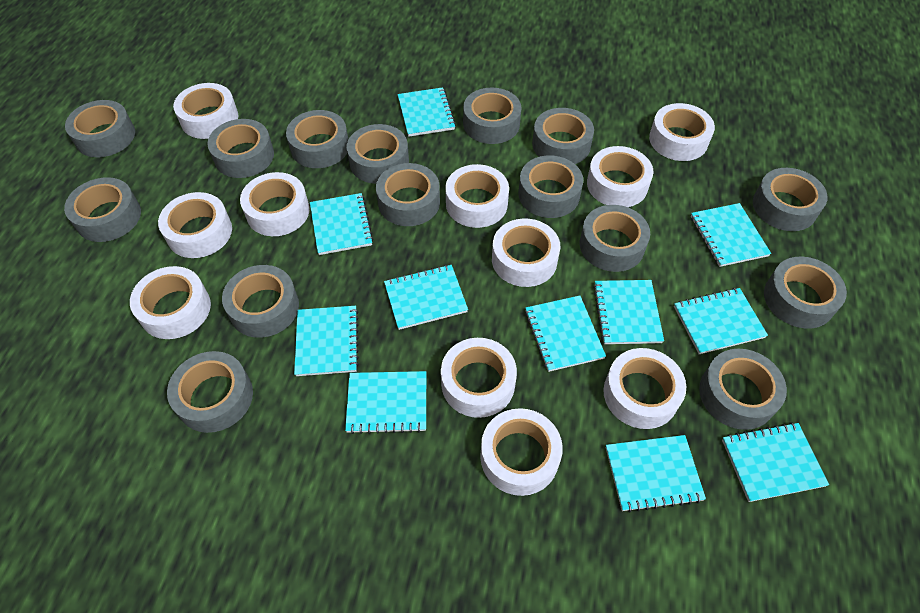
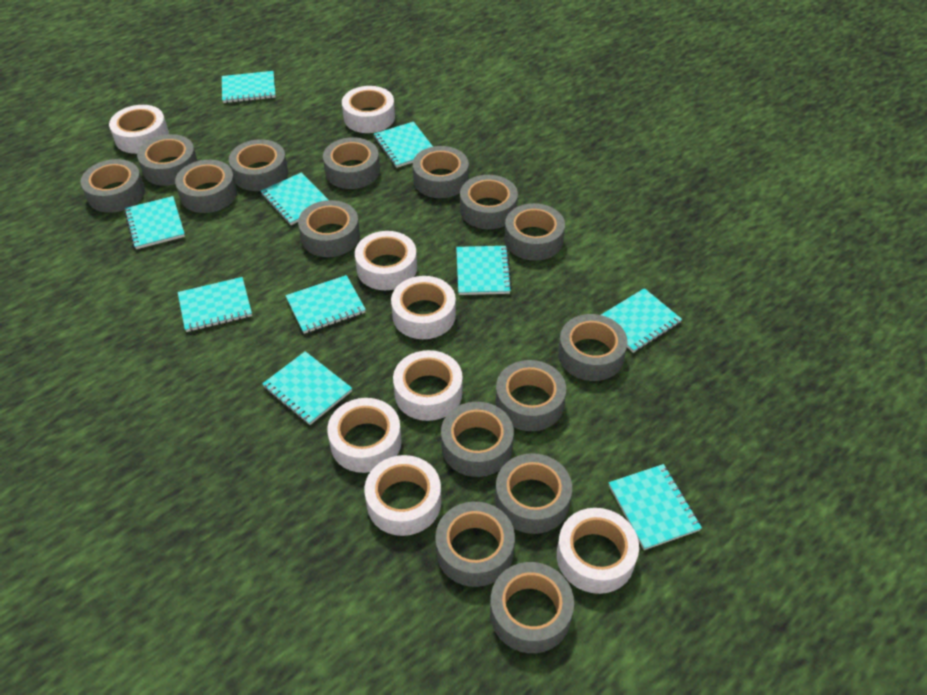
turquoise notebook: [294,306,359,376] [310,193,373,255] [345,371,426,434] [384,265,468,330] [398,87,456,137] [525,296,606,372] [593,280,664,344] [606,435,706,512] [674,288,768,354] [691,203,771,267] [722,422,829,502] = 11 -> [124,196,185,249] [178,277,252,332] [222,71,276,103] [261,173,328,225] [262,351,352,425] [286,275,366,334] [374,122,433,168] [456,246,512,295] [601,288,682,353] [609,464,702,550] = 10
white tape: [130,266,211,339] [158,192,232,258] [173,83,238,139] [240,172,310,236] [441,338,517,418] [445,164,509,228] [480,408,563,496] [492,219,560,287] [587,146,653,207] [603,348,686,429] [649,103,715,161] = 11 -> [109,105,169,154] [327,398,402,473] [342,86,395,133] [355,231,417,290] [364,455,441,536] [391,276,456,339] [393,350,463,421] [557,508,639,594] = 8

